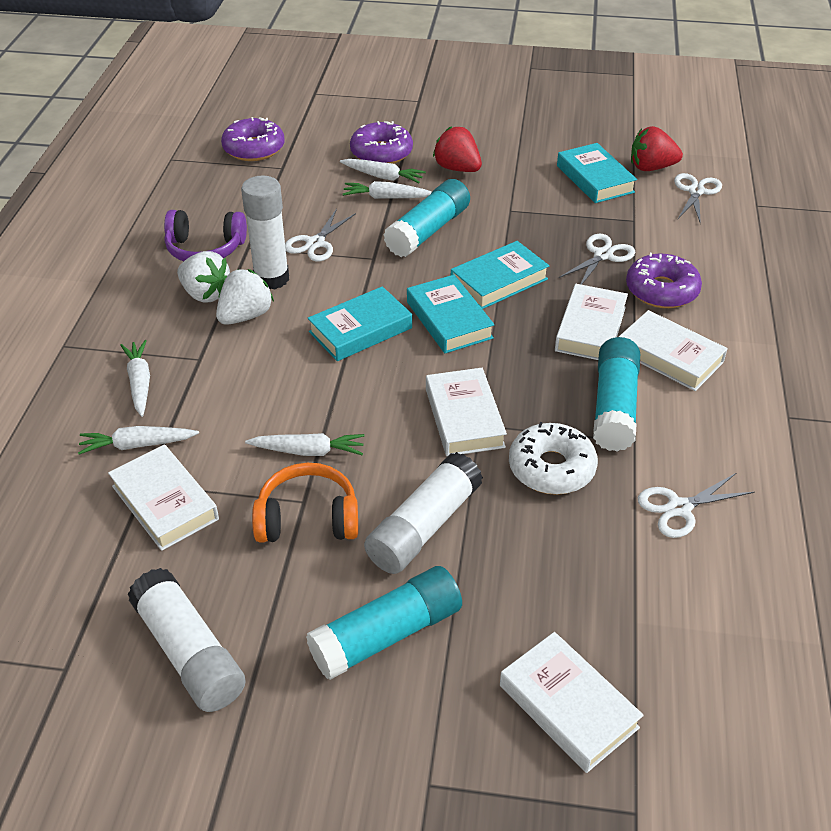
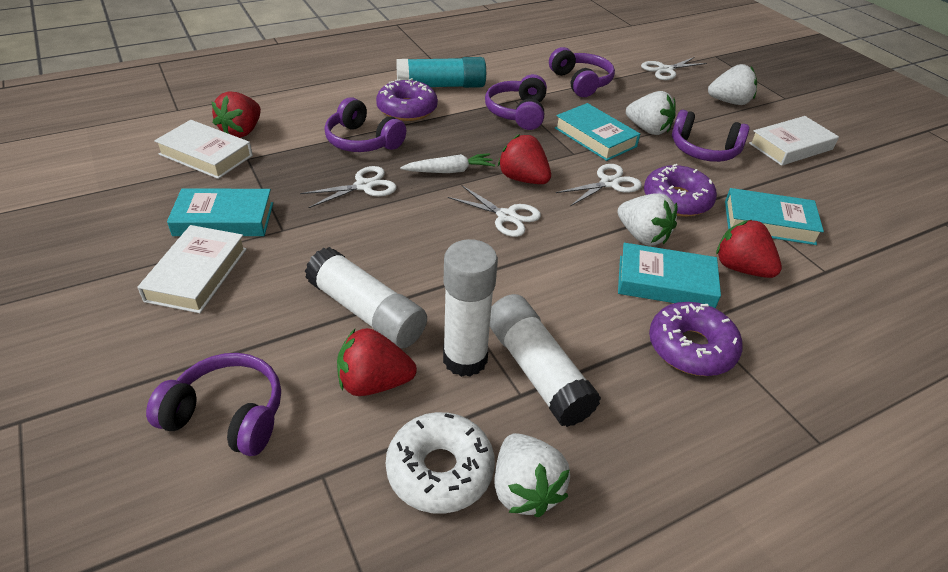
orange headphones: [252,463,358,543] = 1 -> none = 0
purple headphones: [164,210,247,261] = 1 -> [146,353,281,456] [325,97,406,152] [485,74,547,130] [549,47,615,97] [672,110,750,162] = 5
red strawberry: [433,126,482,172] [631,126,683,171] = 2 -> [212,91,261,138] [337,328,417,396] [498,134,551,184] [716,220,782,278] = 4
turquoise glue stick: [306,566,462,680] [383,179,470,257] [593,337,640,451] = 3 -> [396,57,486,88] = 1
white book: [108,444,219,551] [426,368,507,457] [500,632,644,773] [555,284,628,360] [619,310,728,391] = 5 -> [137,225,247,313] [154,120,253,179] [749,116,839,166] = 3
white carrot: [78,426,199,455] [120,340,150,417] [245,433,364,456] [340,159,426,183] [343,181,432,199] = 5 -> [400,153,495,173] = 1
white strawberry: [177,251,230,303] [216,269,274,325] = 2 -> [494,433,570,517] [617,193,677,246] [626,91,676,135] [708,64,757,105] = 4

